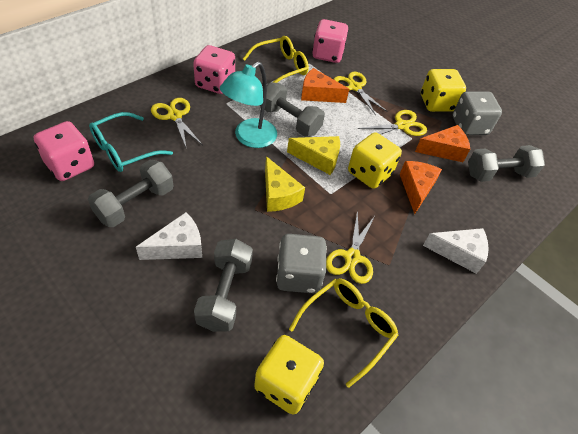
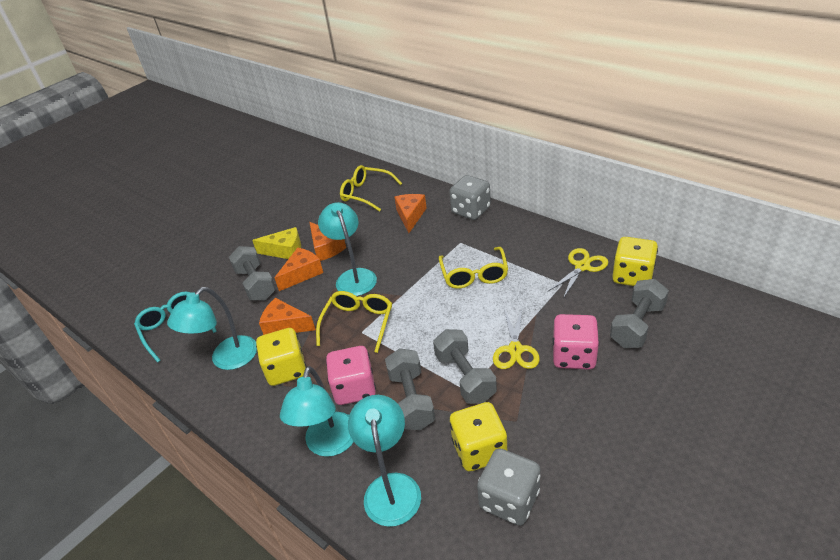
orange cheese: [301,68,349,103] [400,161,442,214] [415,125,470,162] = 3 -> [259,298,316,335] [275,247,323,291] [309,222,346,261] [394,194,427,233] = 4
pink dice: [34,121,94,181] [193,45,235,94] [312,19,348,63] = 3 -> [326,346,376,405] [552,314,599,370] = 2
turquoise lamp: [220,62,277,148] = 1 -> [167,287,257,370] [280,366,354,457] [318,202,377,296] [348,395,421,527] = 4
white cheese: [136,212,202,260] [423,228,489,274] = 2 -> none = 0
yellow cheese: [265,156,305,212] [287,136,340,175] = 2 -> [252,227,301,259] = 1
yellow glasses: [243,36,309,83] [289,278,399,388] = 2 -> [316,291,392,353] [340,165,402,212] [439,247,508,289] = 3
yellow scissors: [151,98,203,149] [326,210,375,284] [334,72,388,115] [357,110,427,136] = 4 -> [493,309,540,369] [548,248,608,298] = 2

